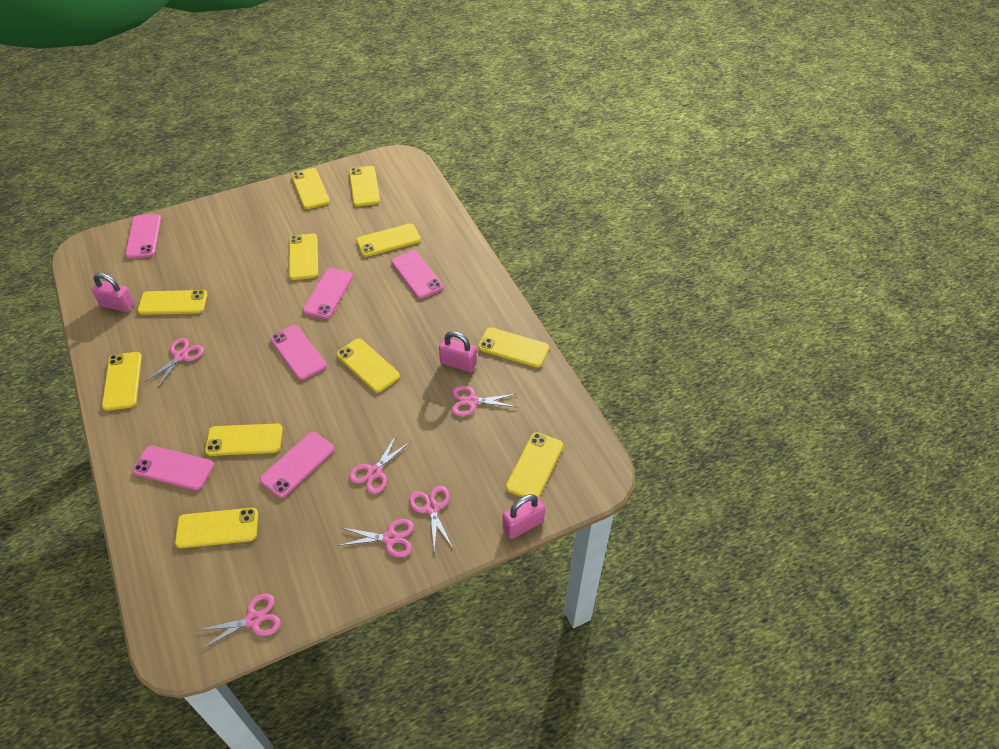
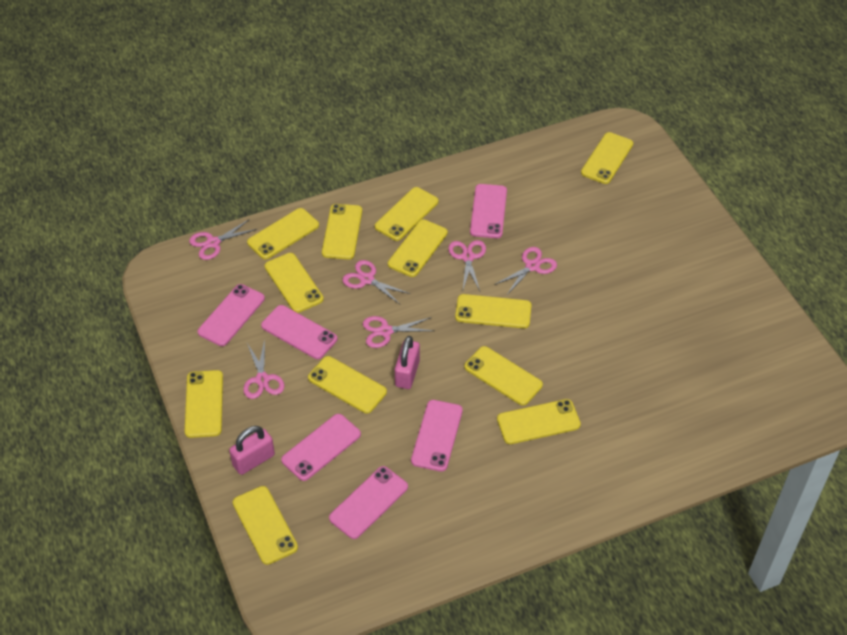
pink padlock: [91,273,135,312] [439,331,477,372] [502,494,545,539] = 3 -> [229,426,275,475] [395,336,420,389] = 2
yellow phone: [102,352,142,411] [137,290,207,315] [175,508,258,548] [205,424,283,456] [289,234,318,280] [291,168,330,209] [337,339,400,393] [349,166,380,206] [356,224,420,257] [478,327,549,368] [506,432,563,497] = 11 -> [185,370,223,438] [233,486,298,565] [247,208,319,259] [265,253,324,313] [308,356,387,414] [322,204,362,260] [375,187,438,241] [388,220,448,277] [455,294,532,329] [464,346,543,406] [497,399,581,444] [581,132,633,184] = 12

